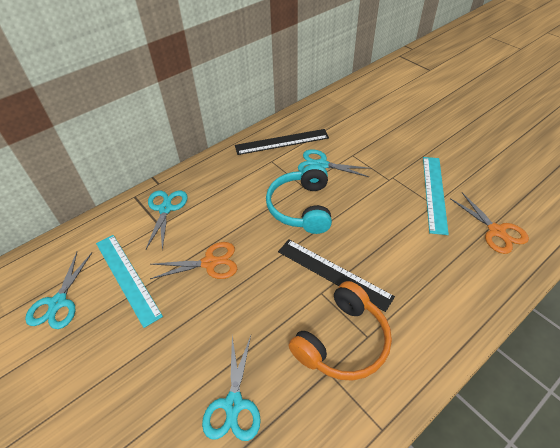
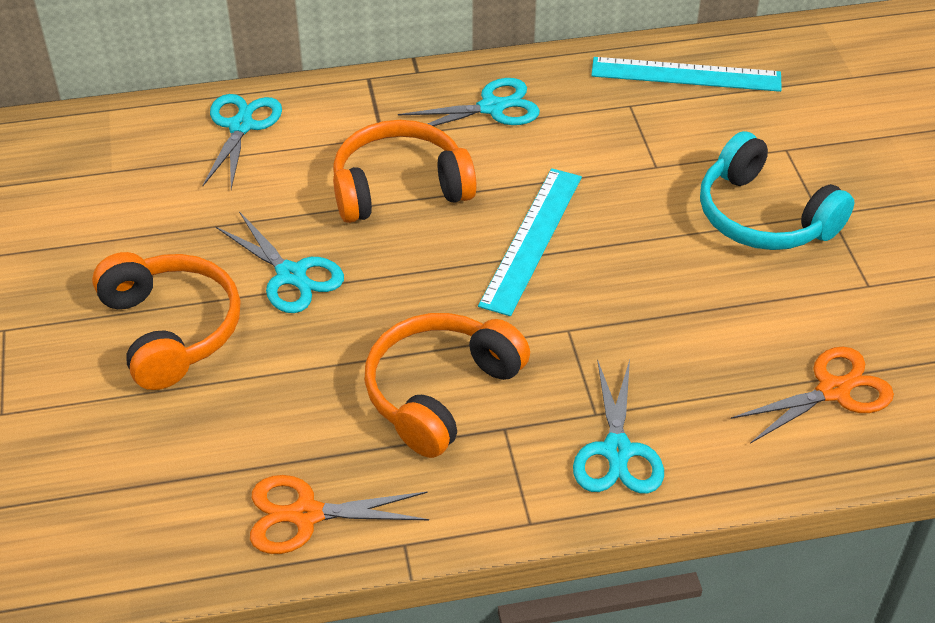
black ruler: [235,129,329,155] [278,239,395,312] = 2 -> none = 0
orange headphones: [289,281,392,381] = 1 -> [92,252,241,390] [333,120,477,223] [364,313,530,458] = 3

